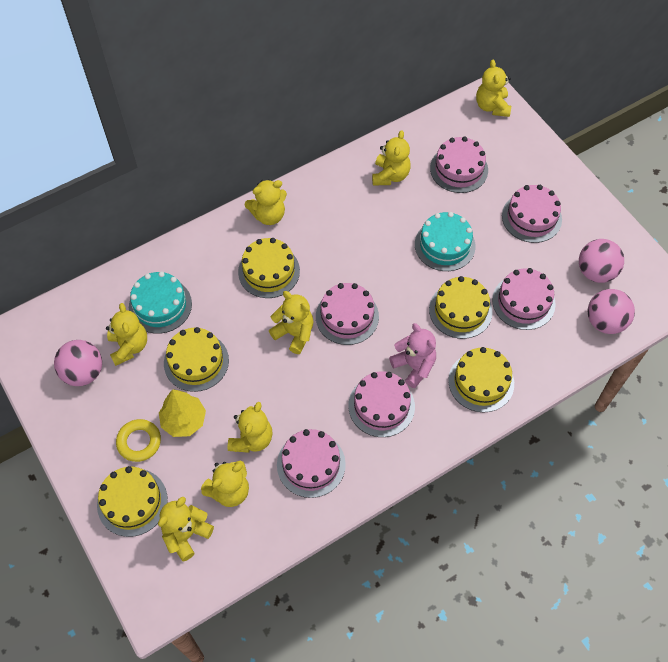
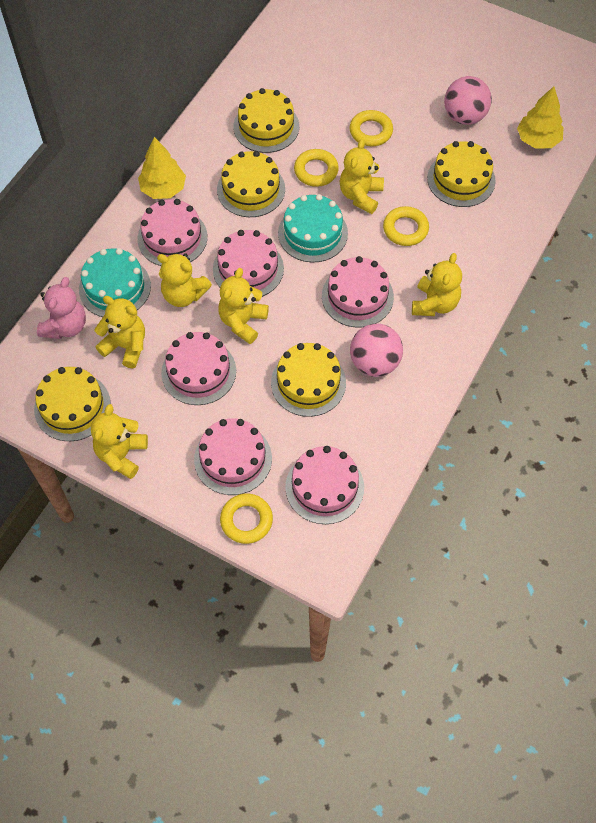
pink ball: [54,340,102,386] [579,239,624,283] [588,289,635,334] = 3 -> [350,324,403,377] [444,76,492,125] = 2
yellow ring: [116,419,161,462] = 1 -> [220,494,273,544] [294,149,339,187] [349,110,393,146] [383,206,429,246] = 4
yellow teddy bear: [106,303,147,366] [158,497,214,561] [201,461,249,507] [228,402,273,453] [245,180,287,225] [269,291,314,354] [372,130,411,186] [476,60,511,117] = 8 -> [91,404,148,479] [94,296,145,368] [157,253,212,307] [218,268,269,344] [339,139,384,214] [412,253,462,316] = 6
yellow tree: [159,389,206,437] = 1 -> [138,137,186,199] [517,86,564,149] = 2

